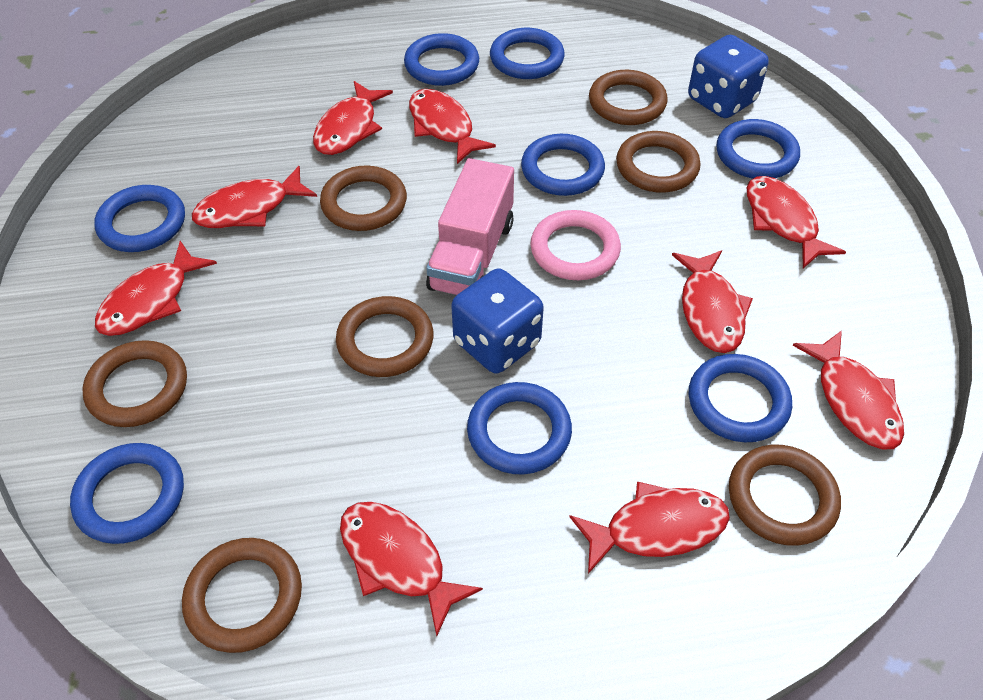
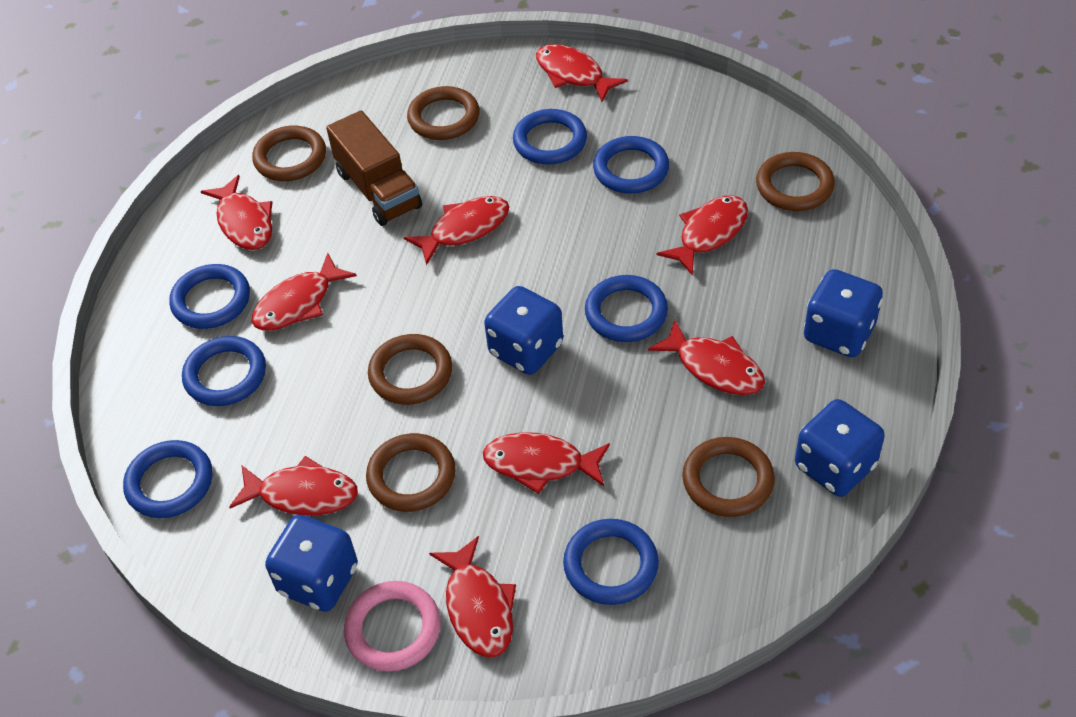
blue dice: [451,269,544,373] [688,35,769,118] = 2 -> [265,515,358,612] [484,286,563,375] [795,399,885,497] [804,269,883,357] = 4
blue ring: [70,443,184,544] [94,185,185,252] [404,33,479,86] [467,382,572,474] [490,28,565,79] [521,134,605,196] [689,354,792,442] [716,119,800,179] = 8 -> [123,440,213,518] [169,264,250,329] [182,336,266,406] [513,109,587,165] [563,519,659,605] [585,275,668,342] [593,136,669,194] = 7
brown ring: [82,340,187,427] [182,538,302,653] [320,166,407,231] [336,296,434,377] [589,70,668,125] [616,131,701,193] [729,445,841,546] = 7 -> [252,126,326,181] [366,433,456,512] [368,334,452,405] [407,86,480,140] [682,437,775,517] [756,152,835,211] = 6
brown truck: none = 0 -> [326,110,422,226] = 1
pink truck: [426,158,514,295] = 1 -> none = 0

